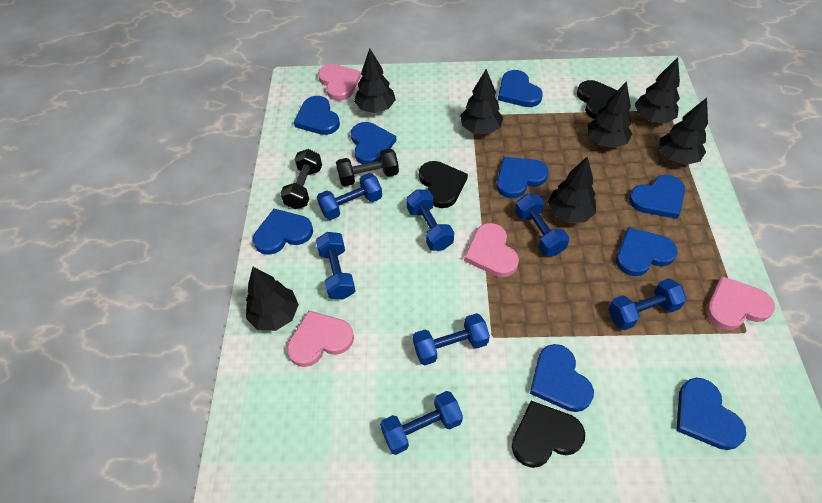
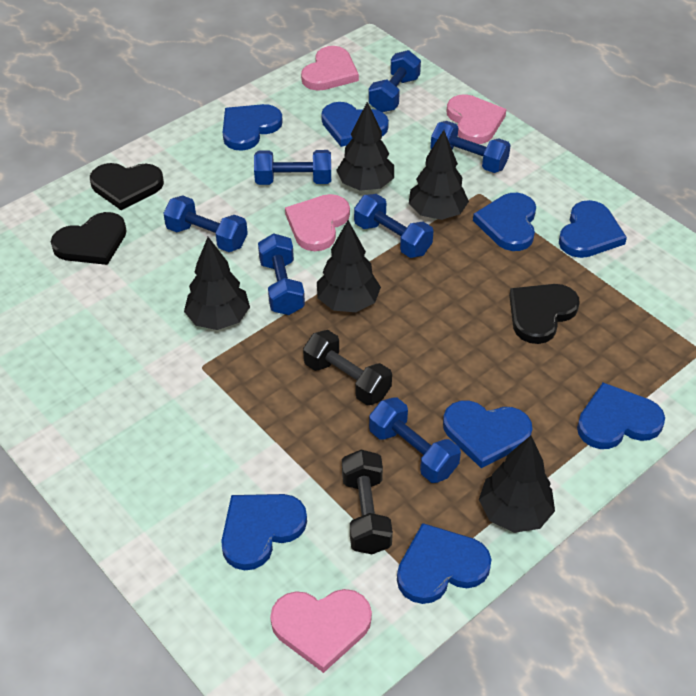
black tree: [246,267,299,331] [354,48,396,113] [460,69,503,134] [548,157,596,223] [588,81,632,148] [635,57,680,123] [659,98,708,165] = 7 -> [184,237,250,330] [317,220,381,312] [336,102,394,191] [409,130,469,220] [479,436,555,533] = 5
blue heart: [253,209,313,255] [294,96,340,135] [351,122,397,164] [496,157,549,198] [498,70,543,107] [530,344,594,412] [616,227,677,276] [629,175,685,219] [676,378,746,450] = 9 -> [221,494,307,570] [223,104,283,151] [321,102,389,147] [397,523,491,604] [443,400,532,468] [473,193,536,251] [559,200,627,258] [577,383,665,449] = 8

